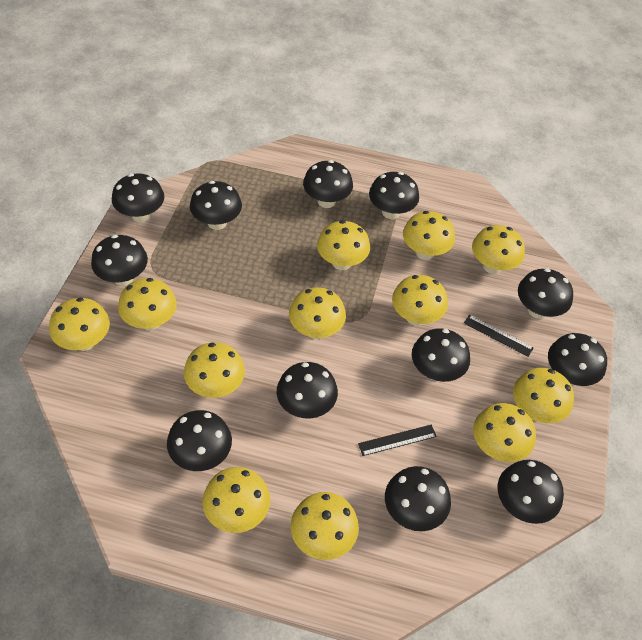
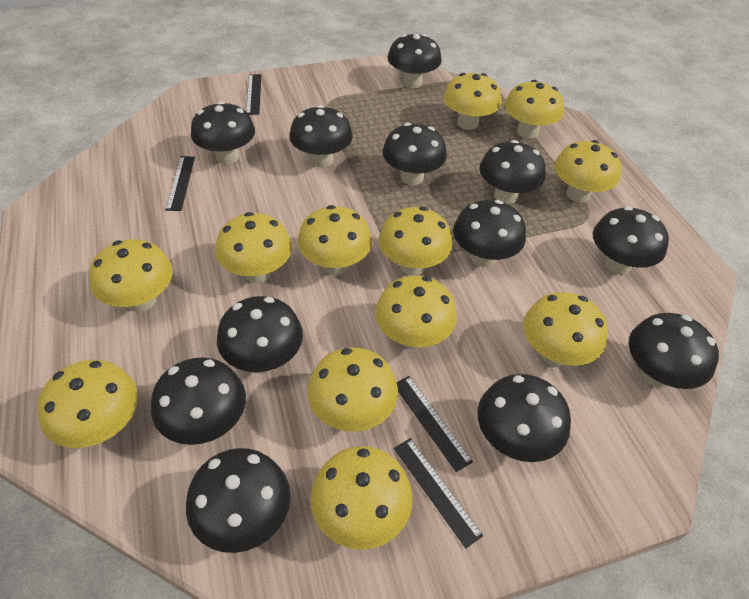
black ruler: [358,425,437,456] [464,315,534,357] = 2 -> [166,156,195,211] [246,74,261,115] [394,438,483,548] [396,376,473,472] = 4

